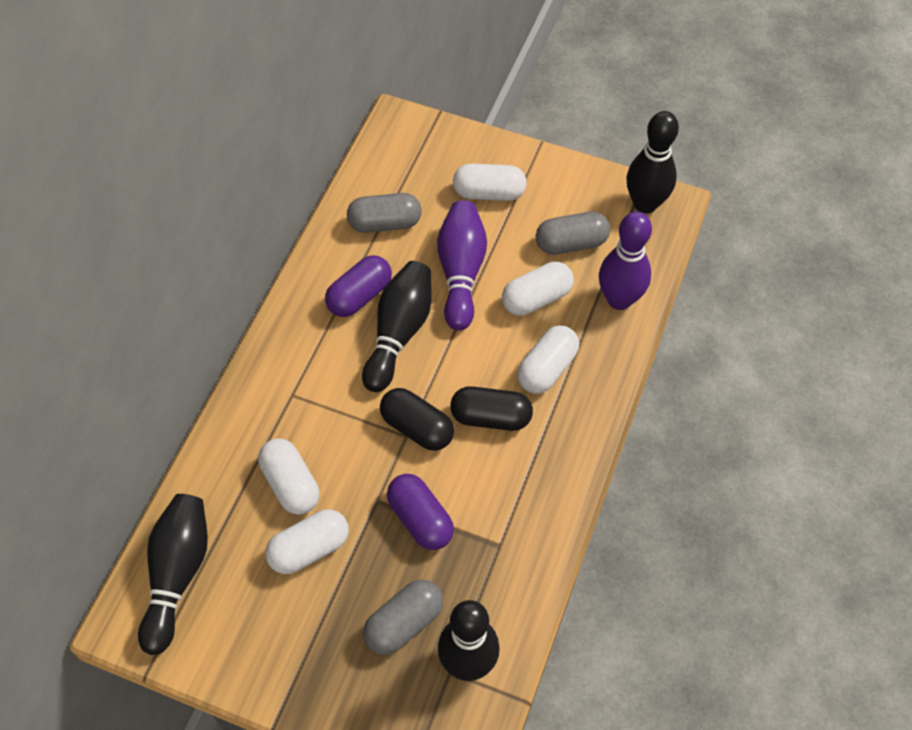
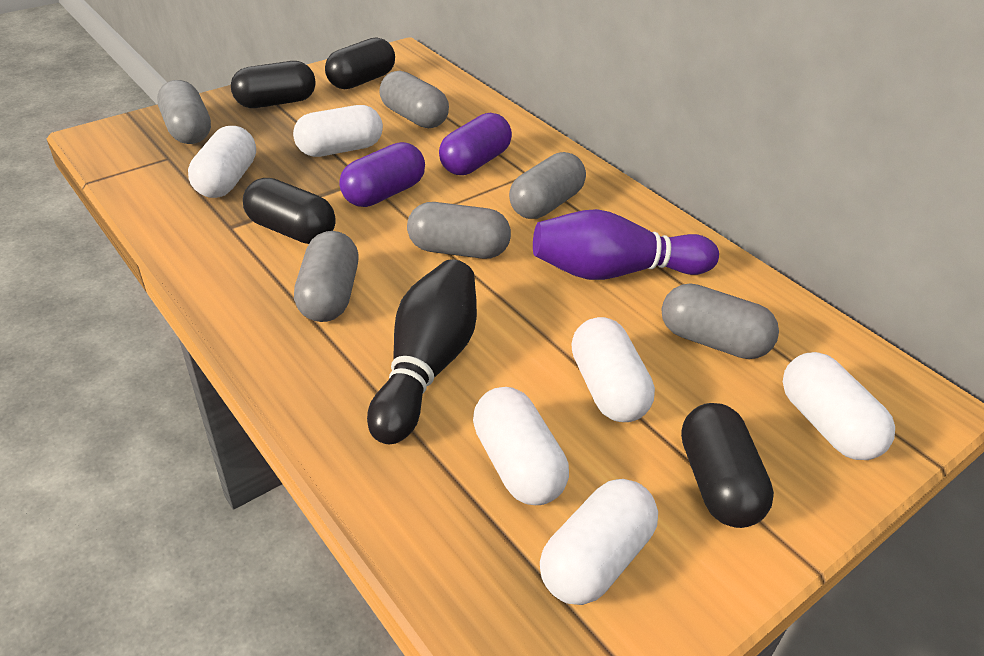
black bowling pin: [138,494,208,655] [362,261,432,392] [438,600,500,681] [627,111,679,214] = 4 -> [367,259,477,444] = 1
black capsule: [380,388,454,451] [450,386,533,431] = 2 -> [231,61,316,108] [243,178,336,244] [325,37,395,89] [681,403,774,528] = 4
grey capsule: [347,193,422,233] [363,580,443,655] [536,211,610,255] = 3 -> [157,80,211,144] [294,231,359,322] [379,70,449,128] [407,202,511,259] [509,152,586,219] [661,283,779,359] = 6
purple bowling pin: [437,200,487,331] [599,211,652,310] = 2 -> [533,209,719,280] = 1
white capsule: [258,438,319,515] [265,509,349,574] [453,164,527,201] [502,262,574,316] [517,326,579,394] = 5 -> [188,126,256,198] [293,105,383,157] [473,387,569,505] [540,479,658,605] [572,317,655,422] [783,352,895,460] = 6

